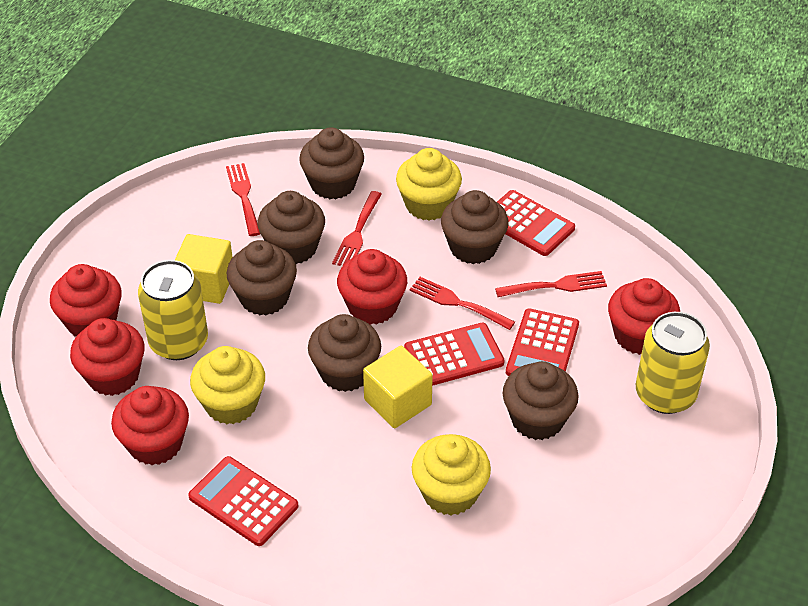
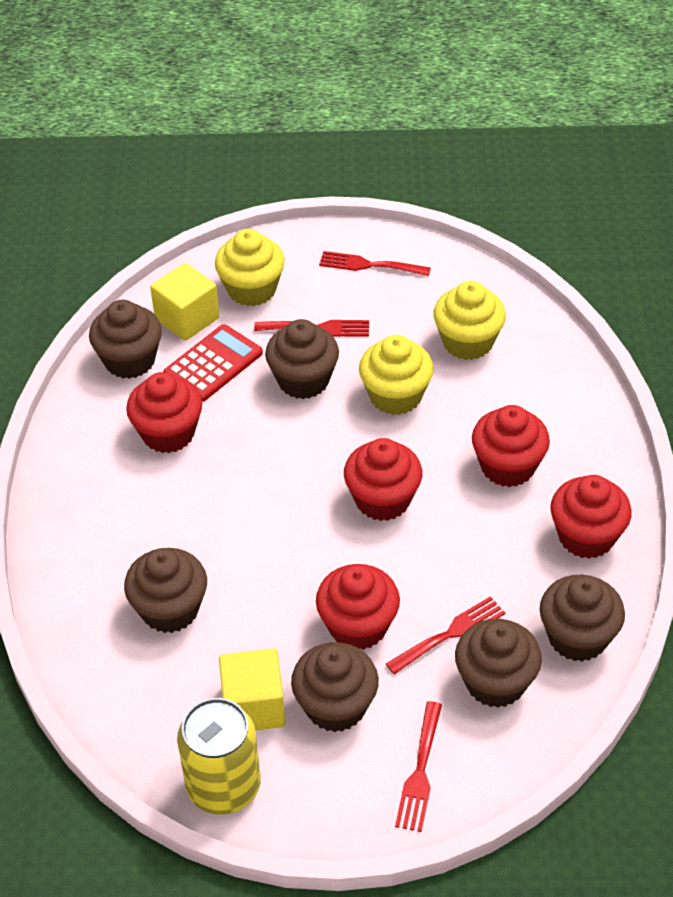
red calculator: [188,456,298,546] [404,323,505,386] [497,190,575,256] [506,308,579,376] = 4 -> [163,324,263,402] = 1
yellow can: [138,260,208,360] [636,312,710,414] = 2 -> [177,698,261,815] = 1

